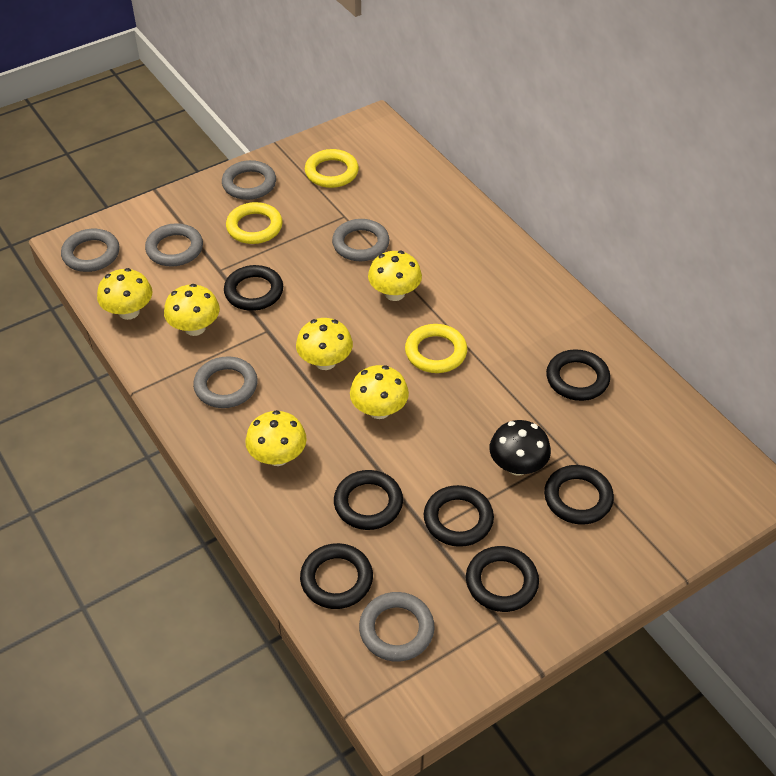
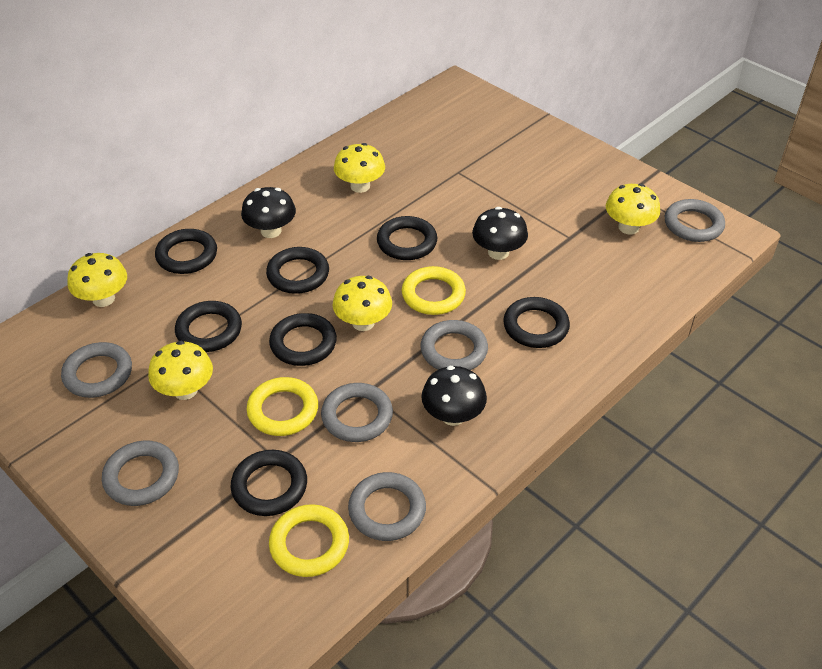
black mushroom: [489,420,551,476] = 1 -> [241,187,296,238] [421,366,487,426] [472,207,528,260] = 3
yellow mushroom: [97,268,153,320] [164,284,220,336] [245,410,307,466] [296,318,353,370] [350,365,409,419] [368,251,422,301] = 6 -> [67,253,127,307] [148,341,213,400] [332,276,392,331] [334,143,385,193] [606,184,660,234] = 5

